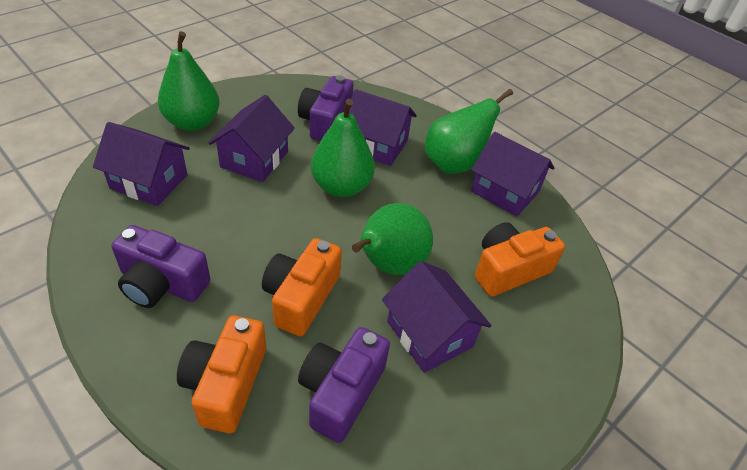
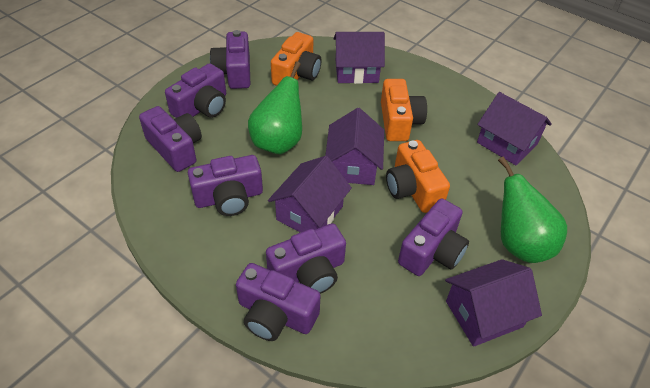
green pear: [158,31,219,131] [311,99,375,197] [352,203,433,275] [425,89,513,174] = 4 -> [248,61,302,154] [498,156,567,263] = 2
purple camera: [111,225,211,308] [298,75,353,141] [298,327,390,443] = 3 -> [139,106,202,172] [165,63,226,118] [188,155,263,216] [210,30,250,89] [236,263,321,341] [266,223,346,294] [398,198,469,276] = 7

